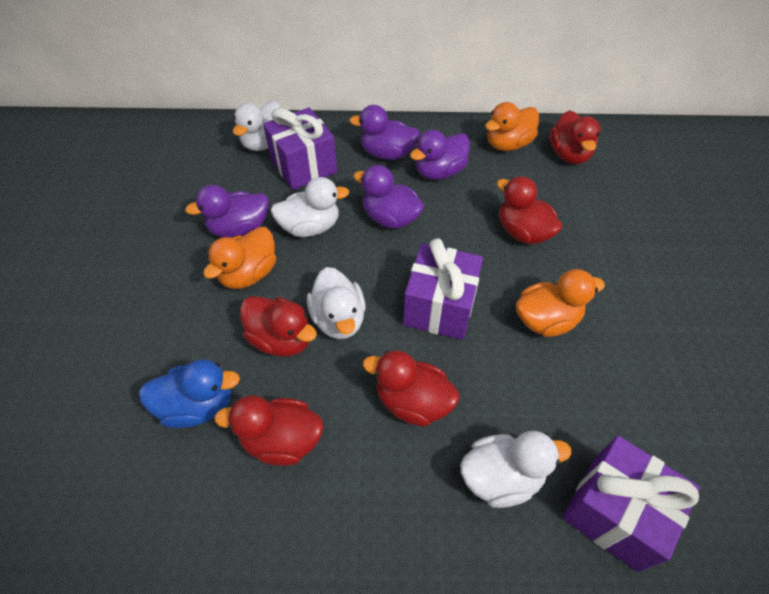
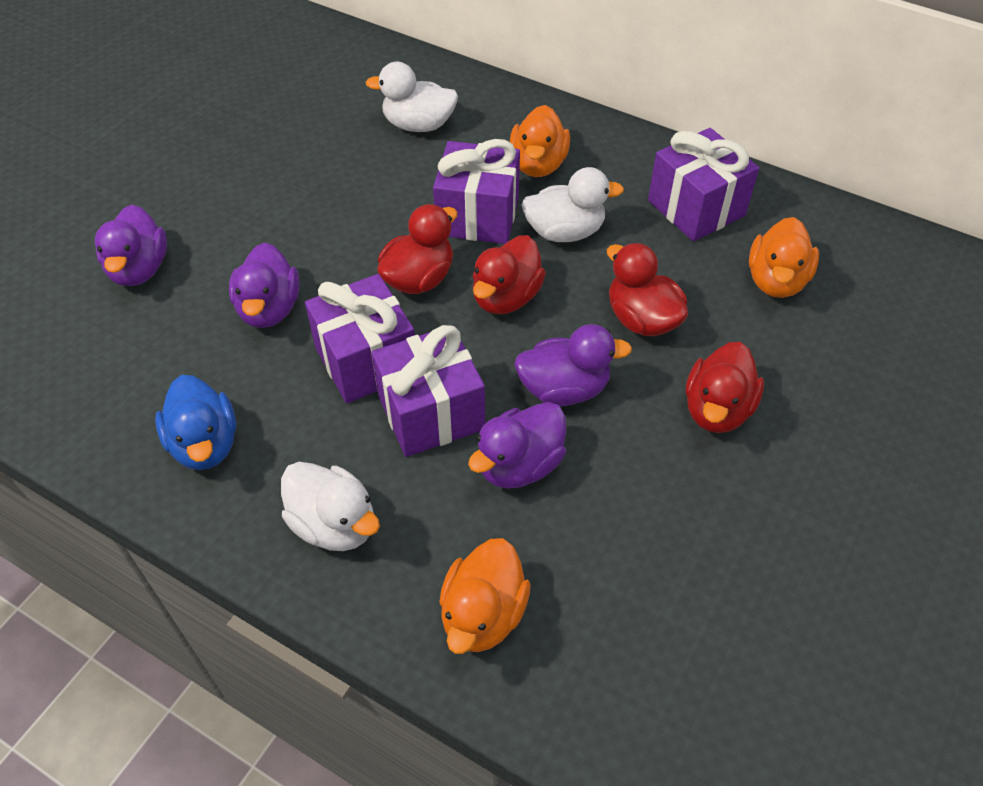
purple gift: [263,107,337,190] [403,238,483,340] [562,436,700,572] = 3 -> [305,274,415,403] [372,325,485,457] [433,139,520,244] [648,128,759,242] = 4
red duck: [214,395,323,466] [240,296,317,357] [363,350,459,427] [497,176,562,244] [549,110,601,164] = 5 -> [377,204,458,294] [473,235,546,314] [607,243,688,336] [686,342,764,433] = 4
white duck: [233,101,281,151] [270,177,349,237] [307,267,366,339] [460,431,572,508] = 4 -> [281,462,380,551] [365,62,458,132] [521,167,624,242] = 3

